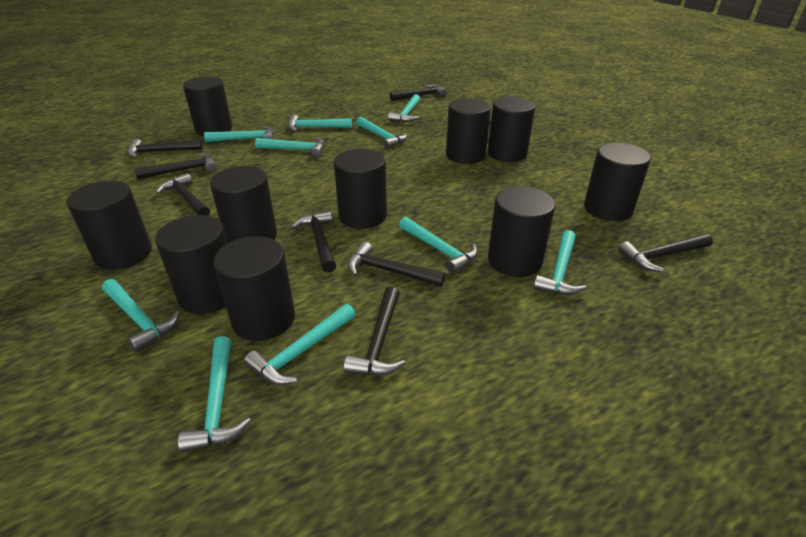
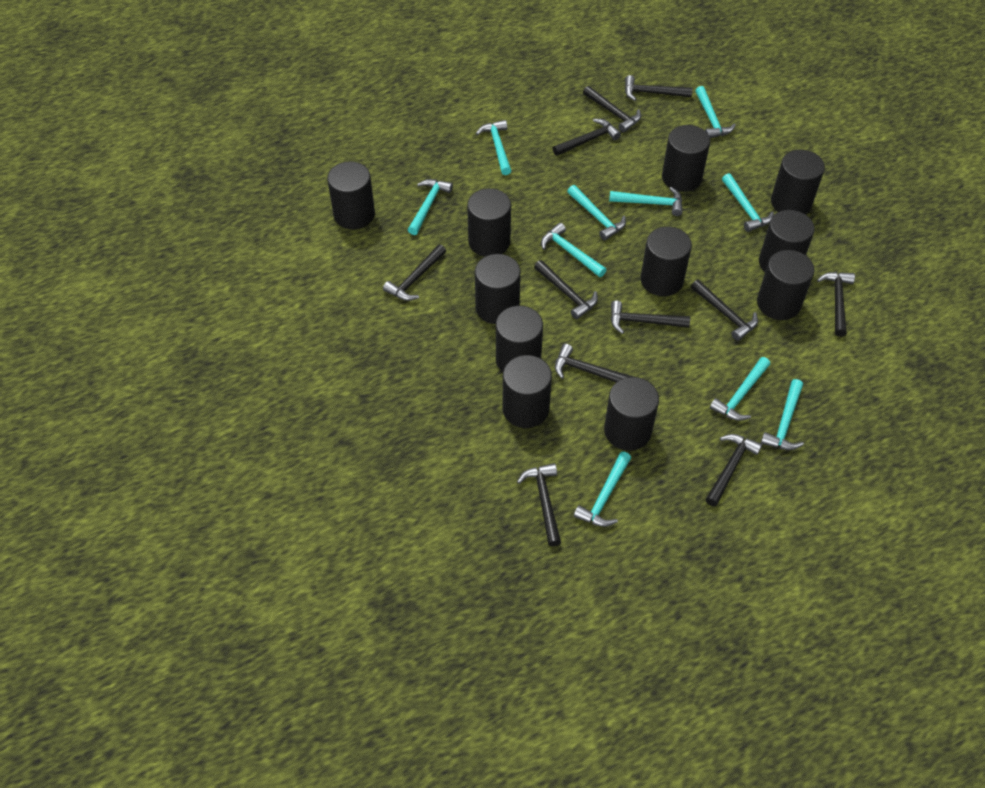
black cylinder: [66,181,152,270] [155,215,228,314] [183,77,232,136] [210,166,277,243] [214,236,295,341] [334,149,387,229] [446,98,491,164] [488,97,535,162] [488,186,555,277] [584,143,651,221] = 10 -> [327,161,375,229] [467,188,511,257] [475,254,521,324] [496,306,543,372] [502,355,552,428] [604,377,659,451] [641,226,692,296] [662,125,710,192] [757,250,814,320] [759,210,815,272] [771,150,825,215] = 11
black hammer: [128,139,203,158] [134,153,217,179] [155,173,210,216] [291,210,336,273] [344,287,405,376] [348,242,446,287] [390,84,447,101] [618,233,713,272] = 8 -> [383,245,446,301] [517,463,561,547] [534,260,598,319] [553,119,621,156] [555,344,634,382] [583,86,641,133] [611,301,690,334] [625,75,692,101] [691,280,758,341] [705,434,763,506] [817,272,855,337] = 11

